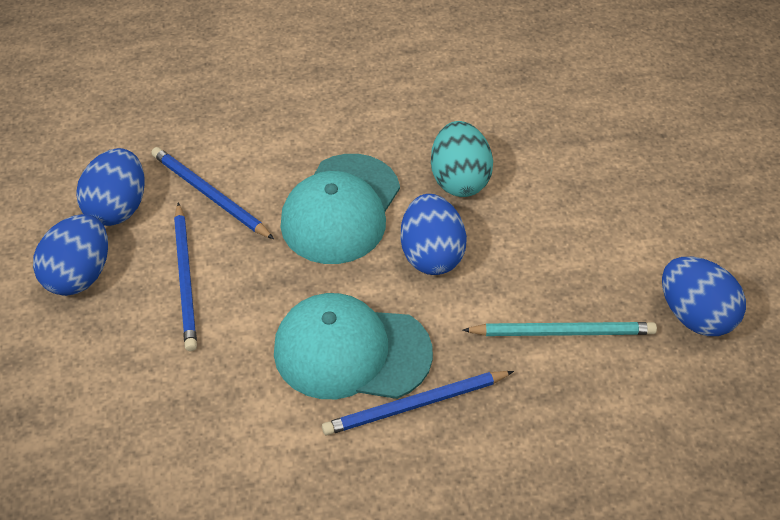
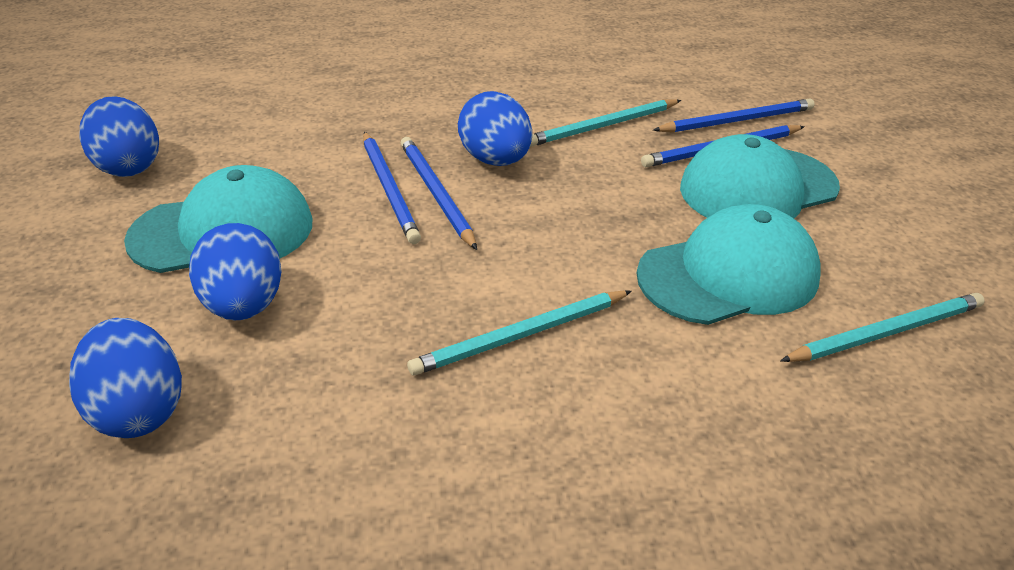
blue pencil: [152,147,274,239] [174,202,197,351] [322,371,514,435] = 3 -> [363,132,421,244] [400,137,477,250] [641,125,805,167] [653,99,815,133] = 4
turquoise cap: [274,293,433,399] [280,154,400,264] = 2 -> [124,165,312,273] [637,204,821,325] [680,134,840,218] = 3
turquoise egg: [431,121,493,197] = 1 -> none = 0
turquoise pencil: [463,322,657,336] = 1 -> [407,290,632,376] [530,99,681,147] [780,293,985,362] = 3

